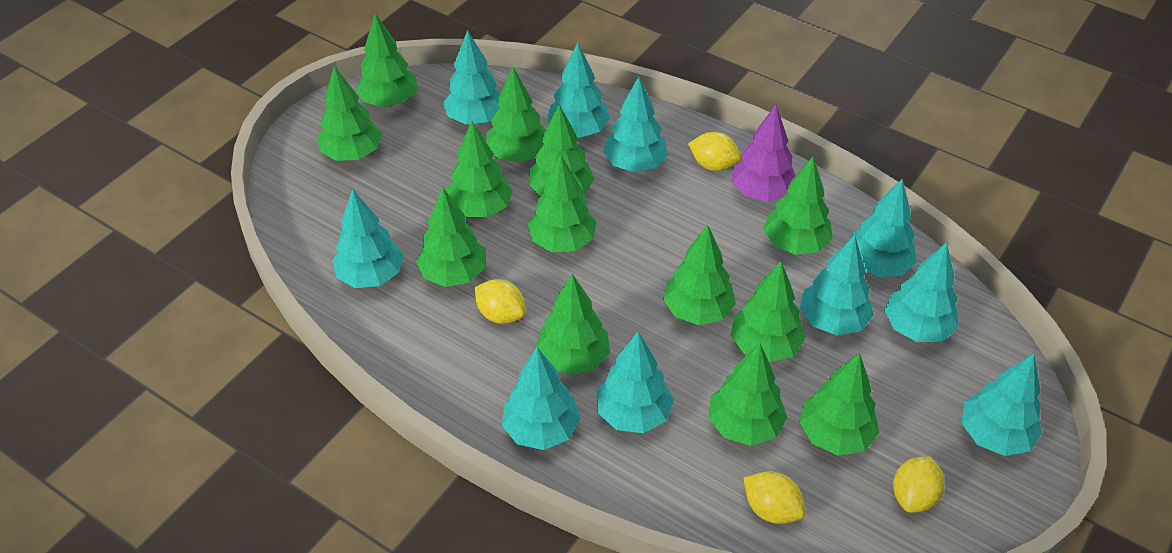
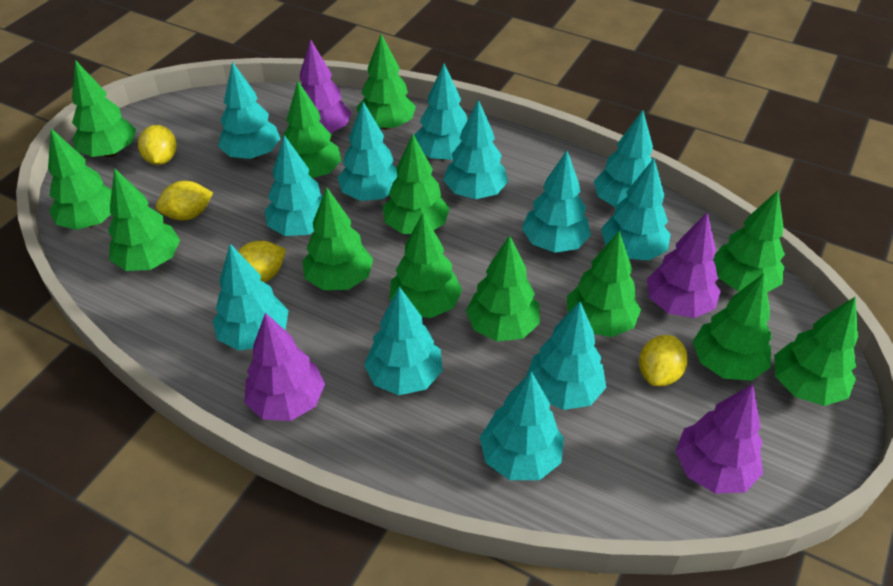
purple tree: [732,105,796,202] = 1 -> [244,313,325,421] [300,39,351,133] [647,212,721,318] [675,384,763,494] = 4
turquoise tree: [332,189,403,288] [443,30,500,124] [502,347,581,450] [547,43,610,138] [597,331,674,433] [603,77,668,172] [800,235,874,336] [850,179,917,277] [884,242,959,342] [961,353,1042,456] = 10 -> [213,244,289,351] [218,62,281,159] [264,135,323,236] [337,102,397,201] [364,287,443,395] [414,63,467,160] [443,99,508,199] [480,371,564,480] [522,151,591,253] [526,302,606,410] [594,110,653,208] [601,158,671,260] = 12

